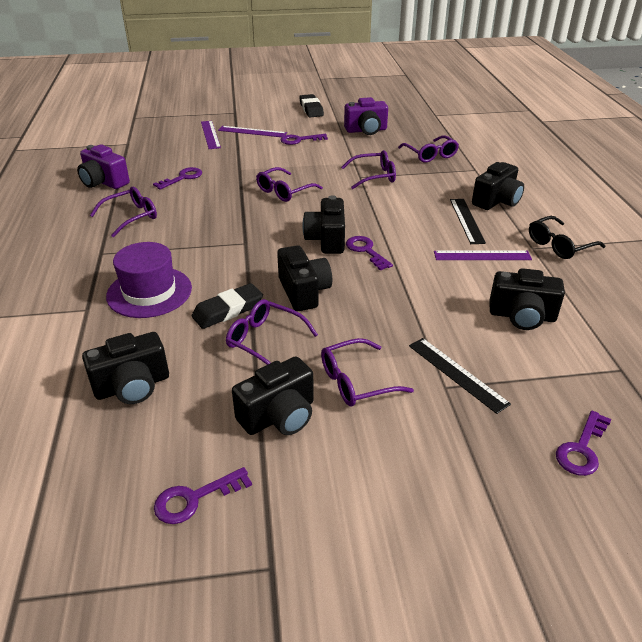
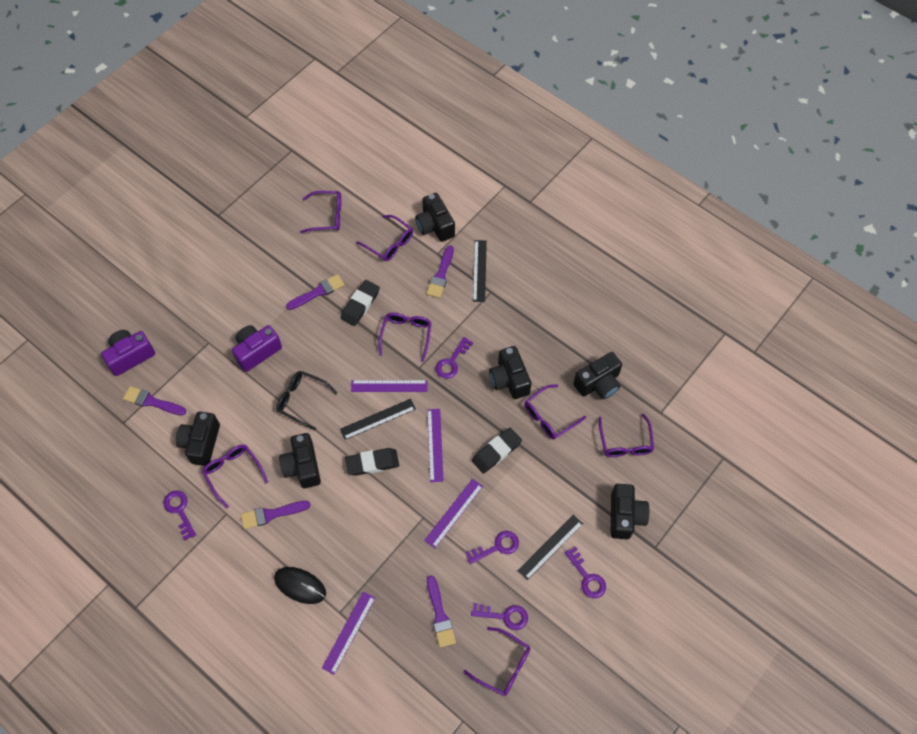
black eraser: [191,283,263,329] [299,94,324,117] = 2 -> [341,280,380,326] [345,448,399,476] [472,428,522,474] = 3
black mouse: none = 0 -> [274,567,326,604] = 1
black ruler: [409,338,511,414] [450,199,486,244] = 2 -> [340,399,416,440] [473,240,487,302] [517,515,583,580] = 3
purple brush: none = 0 -> [123,386,186,416] [241,501,310,529] [286,274,345,310] [427,246,454,298] [427,575,456,648] = 5
purple glasses: [90,187,157,237] [226,299,318,365] [256,167,323,202] [321,338,414,407] [341,150,396,189] [398,135,459,163] = 6 -> [202,445,268,508] [300,191,341,233] [356,215,413,261] [379,313,432,362] [463,627,530,696] [524,384,586,439] [599,414,654,457] = 7
purple hat: [106,242,192,318] = 1 -> none = 0
purple ruler: [201,121,221,149] [218,126,287,137] [434,251,532,260] = 3 -> [322,591,375,675] [351,380,427,392] [424,479,483,548] [427,409,444,482] = 4

